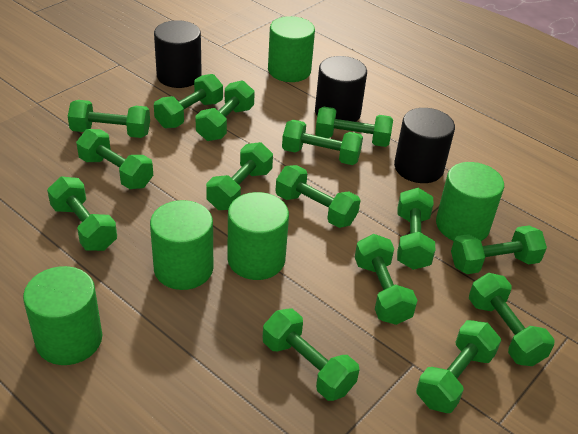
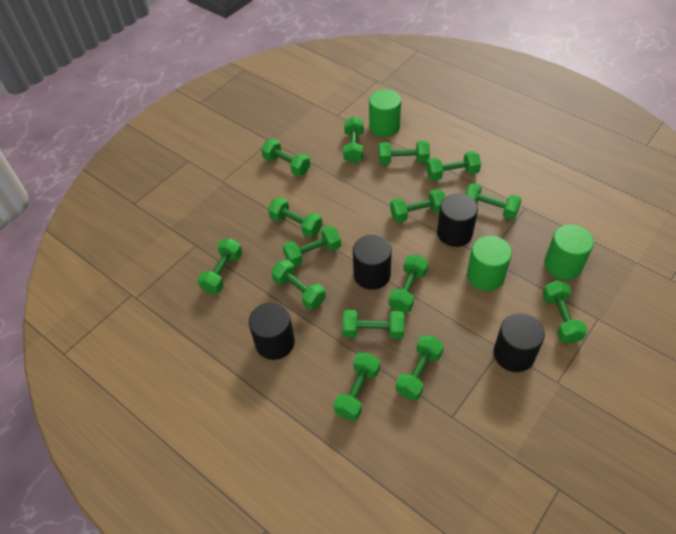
black cylinder: [154,20,202,88] [315,56,367,122] [394,108,455,183] = 3 -> [249,302,295,360] [353,235,392,290] [437,193,478,247] [493,313,545,372] = 4
green cylinder: [23,266,103,365] [150,200,213,290] [227,192,289,280] [268,16,315,82] [436,162,504,241] = 5 -> [369,89,401,137] [467,236,512,291] [544,224,594,280] = 3

